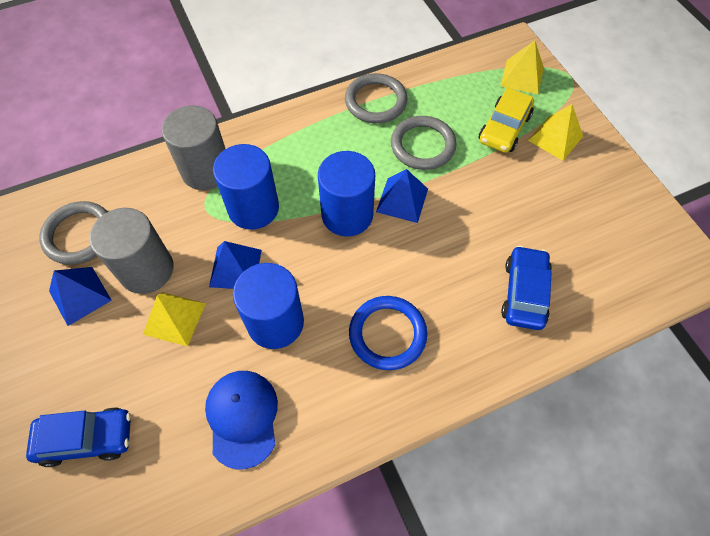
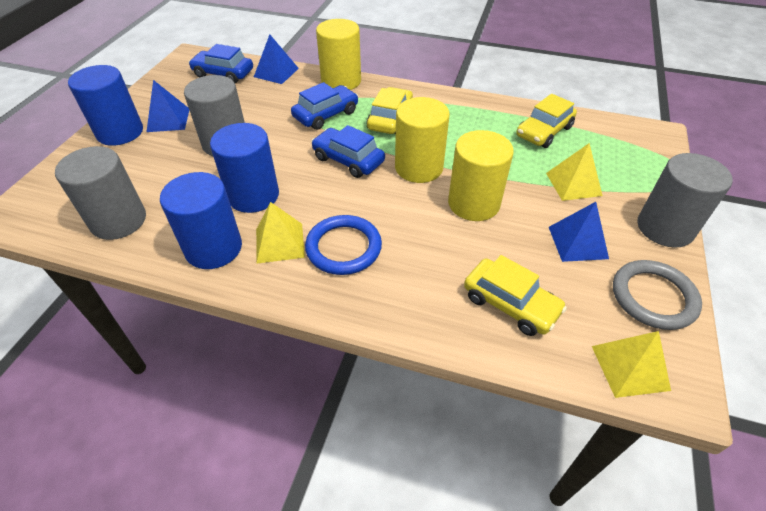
blue cap: [205,371,278,469] = 1 -> none = 0
blue car: [26,407,131,467] [501,245,552,330] = 2 -> [189,44,253,83] [291,82,358,130] [311,125,385,178] = 3
grey cylinder: [89,208,174,294] [162,105,225,190] = 2 -> [55,146,146,240] [184,75,245,156] [637,153,733,248] = 3
grey ring: [39,201,108,265] [345,73,408,123] [391,116,457,170] = 3 -> [613,260,702,330] = 1
yellow car: [479,87,534,153] = 1 -> [366,87,413,134] [464,255,567,336] [516,94,577,148] = 3
yellow cylinder: none = 0 -> [316,19,361,90] [395,97,450,183] [448,130,514,221] = 3

